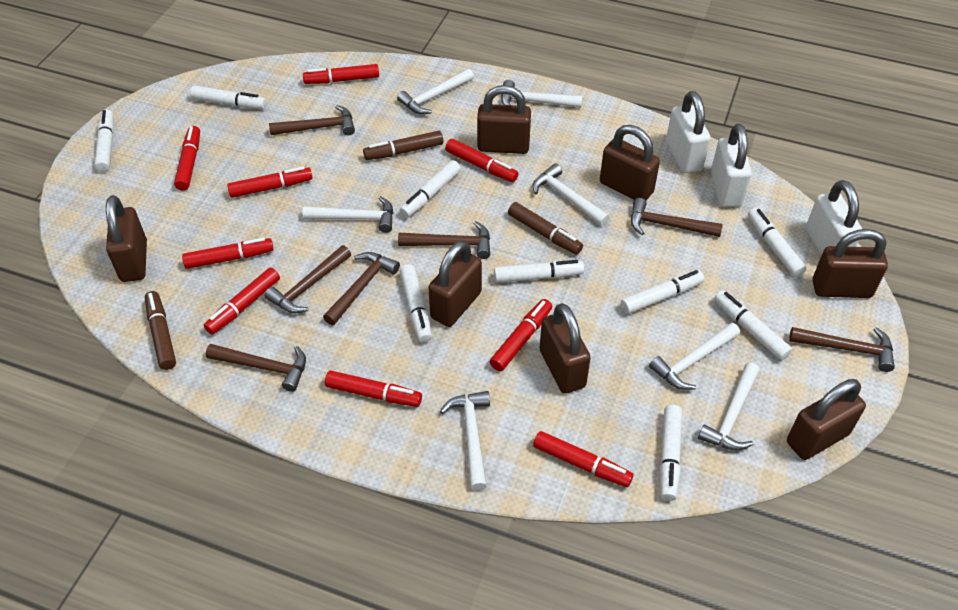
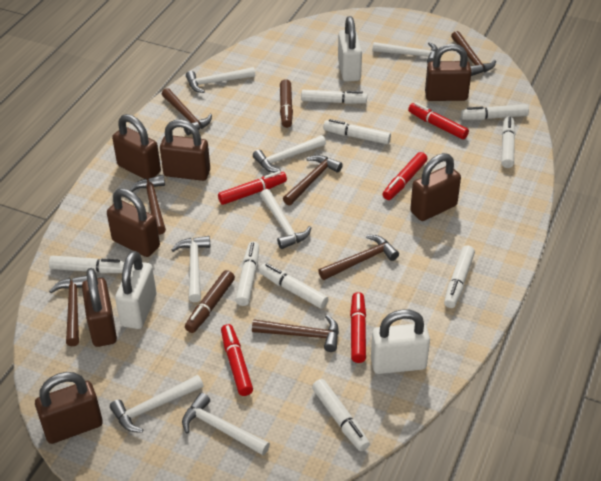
brown marker: [145,291,176,370] [363,131,443,160] [508,202,583,255] = 3 -> [185,270,235,333] [280,79,293,128] = 2
red marker: [174,126,200,190] [182,238,274,269] [204,268,280,335] [227,167,312,198] [303,64,379,84] [325,371,422,407] [445,139,518,182] [490,299,552,371] [533,431,634,487] = 9 -> [218,171,287,205] [221,324,253,396] [350,292,366,363] [383,152,428,200] [408,102,469,139] = 5

